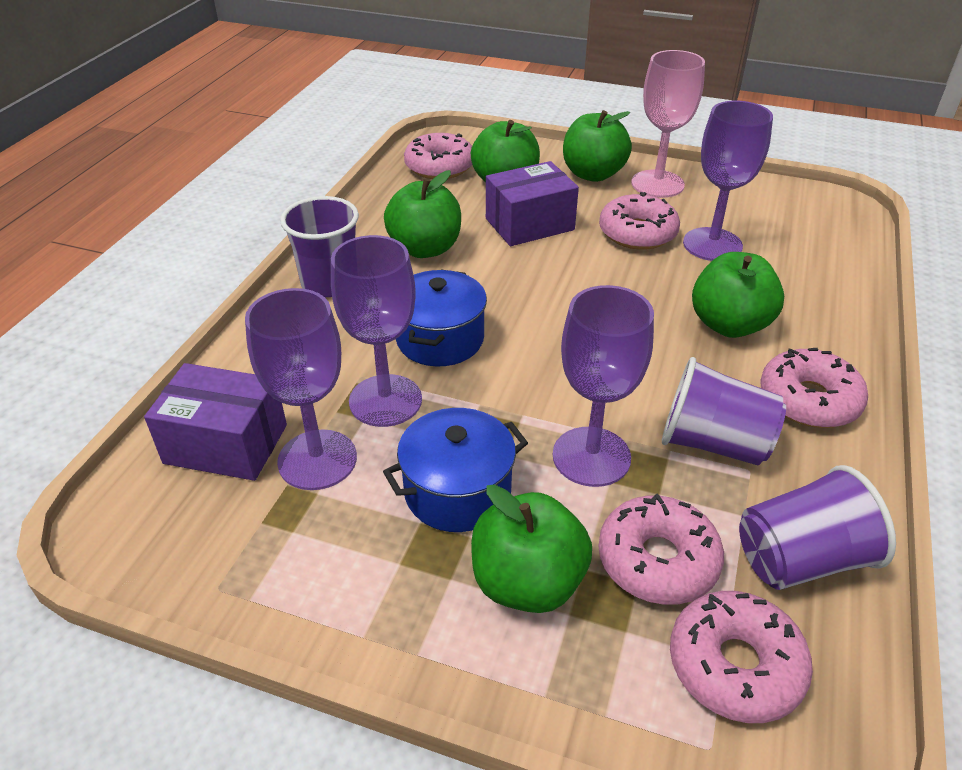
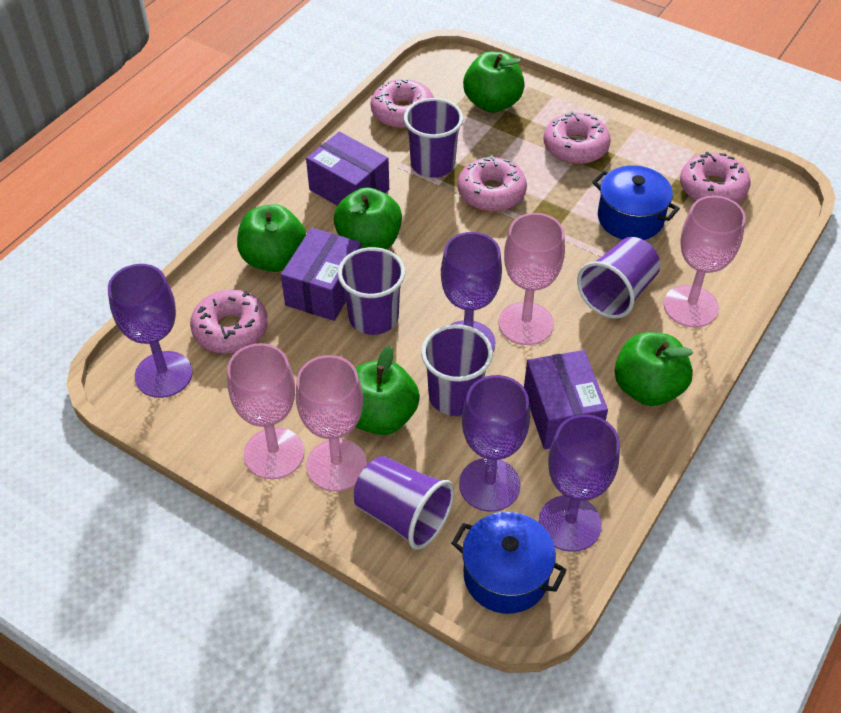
pink goblet: [631,50,705,198] = 1 -> [227,343,304,479] [296,355,367,491] [499,213,565,345] [664,196,746,328] = 4
purple box: [144,363,287,481] [486,161,579,246] = 2 -> [281,228,361,321] [306,132,389,206] [524,350,608,449] = 3
purple cup: [280,196,359,297] [662,357,786,465] [739,465,896,590] = 3 -> [338,247,405,335] [354,456,454,550] [404,98,463,178] [421,324,493,416] [577,237,660,319] = 5

